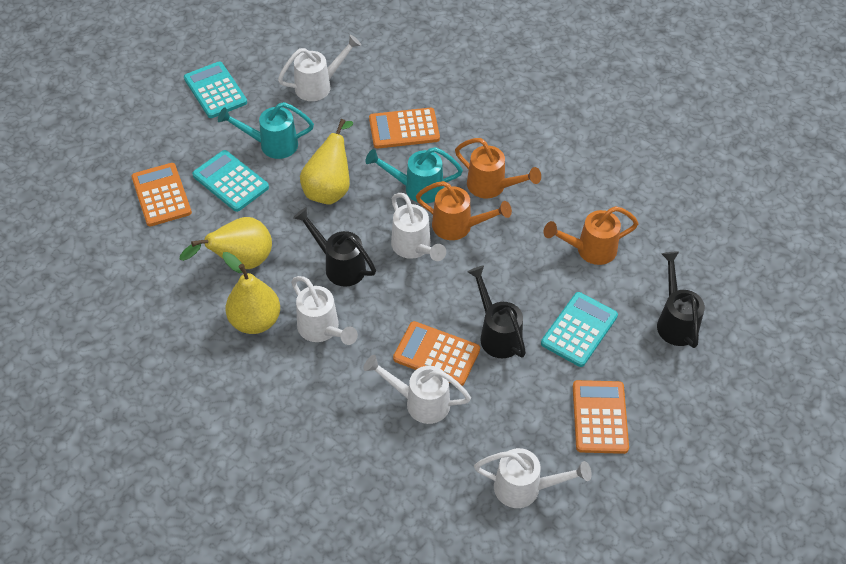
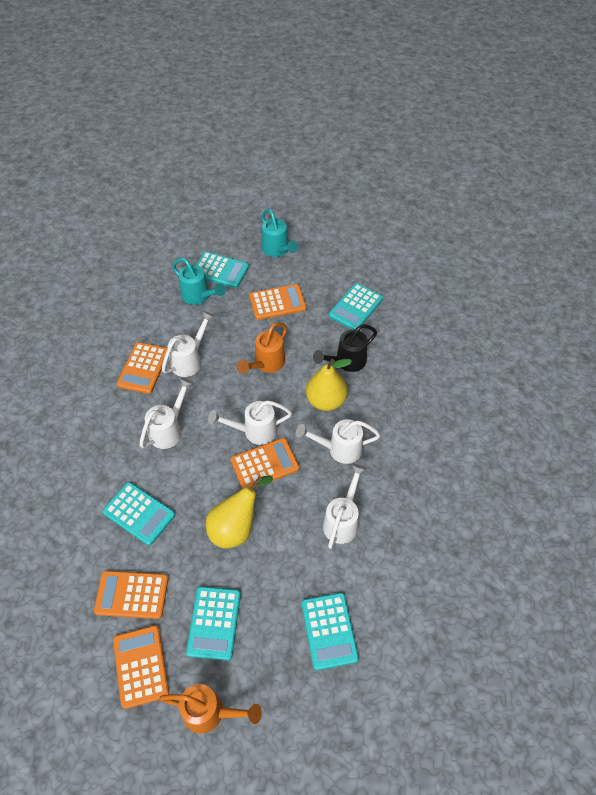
black watering can: [293,207,376,287] [467,265,526,358] [657,251,705,348] = 3 -> [313,324,377,372] = 1
orange calculator: [131,163,192,226] [369,108,440,148] [393,321,480,386] [573,380,629,454] = 4 -> [94,571,168,619] [113,625,169,709] [117,342,168,394] [231,438,299,489] [249,284,306,320] = 5
orange watering can: [416,181,512,240] [455,138,541,198] [544,206,639,265] = 3 -> [159,684,262,734] [237,322,287,374] = 2
turquoise calculator: [184,62,247,118] [192,150,269,212] [541,292,618,367] = 3 -> [102,482,175,545] [186,586,241,661] [196,252,249,288] [302,593,359,670] [329,283,383,330] = 5
yellow pear: [180,217,272,269] [222,252,280,334] [300,119,353,205] = 3 -> [206,475,273,549] [306,359,352,411] = 2

